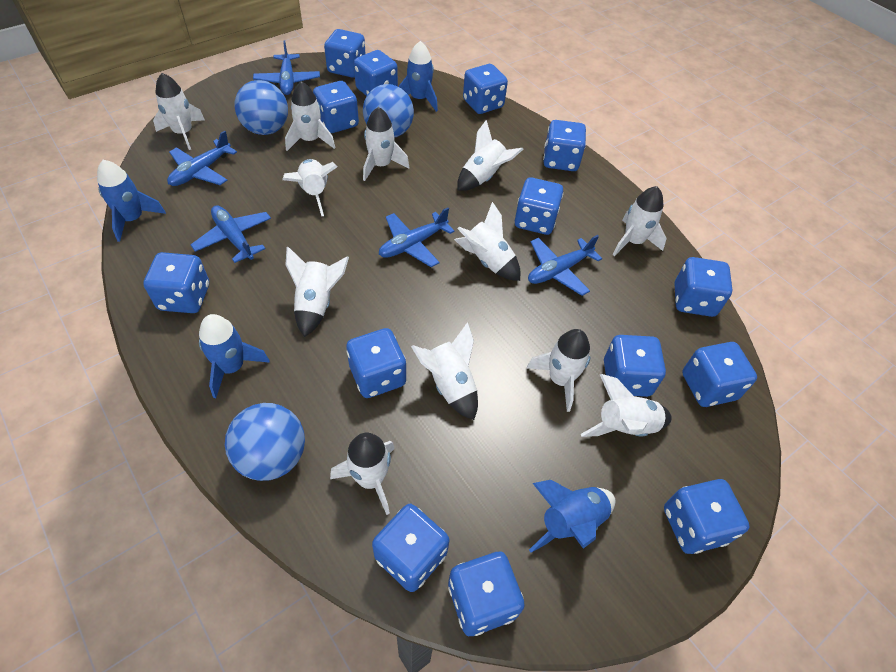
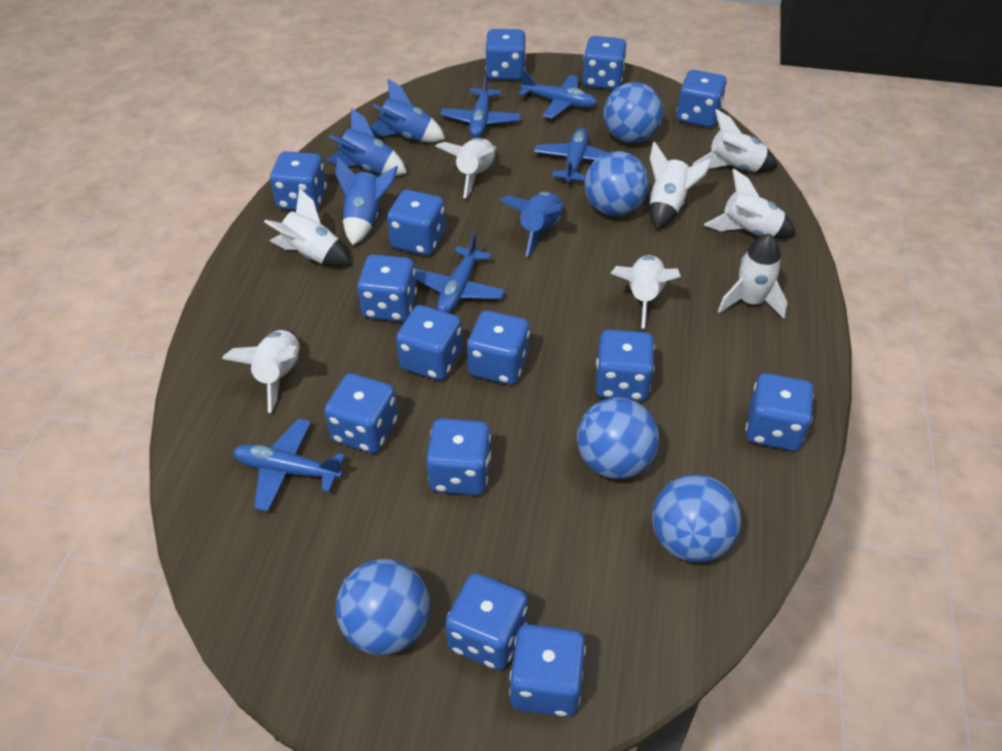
blue ball: [225,403,305,481] [234,80,288,135] [363,84,414,138] = 3 -> [336,559,430,655] [577,397,659,479] [585,151,649,216] [603,82,663,143] [652,474,741,563] = 5
white rocket: [153,73,205,150] [282,159,337,216] [285,81,335,151] [285,246,349,337] [330,433,395,515] [363,107,409,181] [411,322,478,420] [454,202,520,281] [457,120,524,191] [527,329,590,412] [581,374,672,437] [613,186,667,256] = 12 -> [222,330,300,413] [264,188,351,267] [436,137,496,198] [610,255,681,329] [649,142,712,230] [693,109,778,172] [704,169,796,239] [718,234,787,318] = 8

